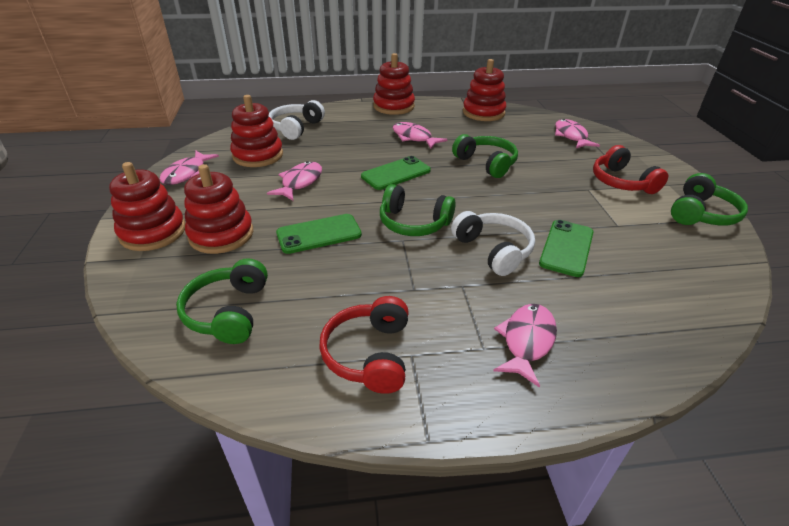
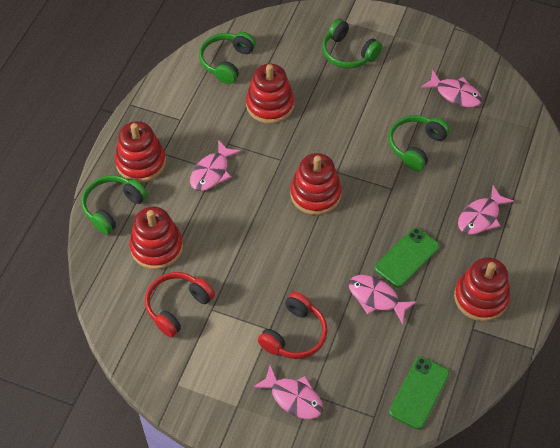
green phone: [276,214,362,254] [361,156,431,190] [539,220,593,277] = 3 -> [375,227,439,288] [389,356,449,429] = 2
white headphones: [269,100,325,140] [451,211,535,276] = 2 -> none = 0

